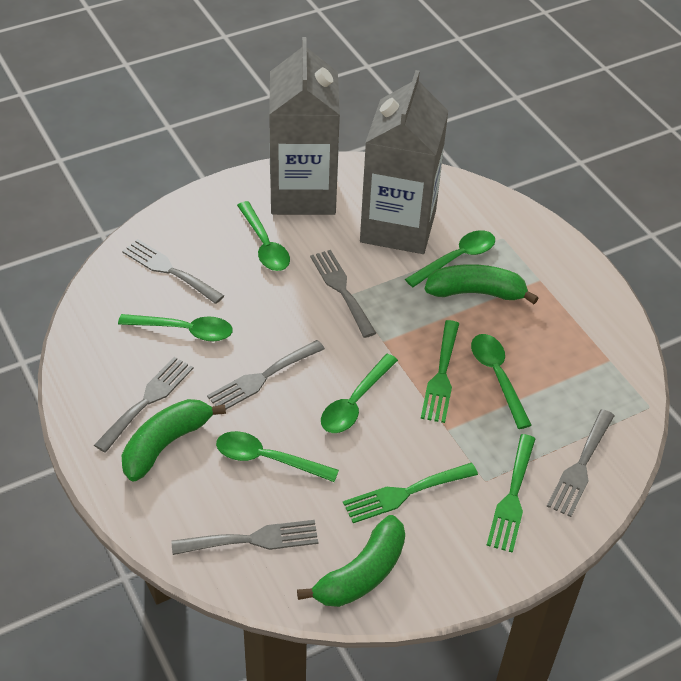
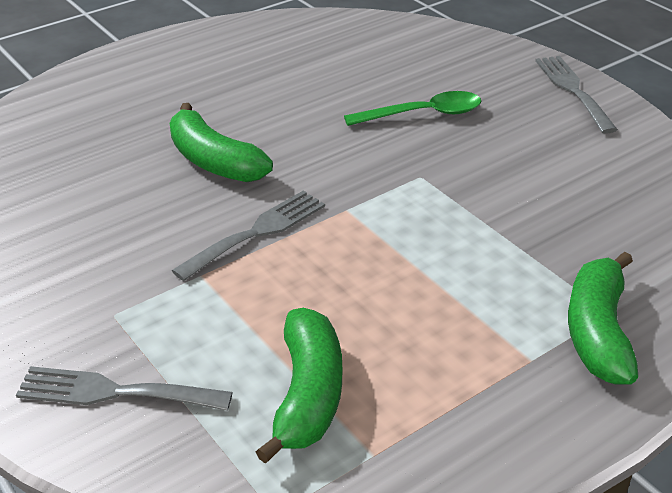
green fork: [343,463,478,523] [421,320,459,423] [486,434,536,553] = 3 -> none = 0
green spoon: [118,314,233,342] [216,431,339,482] [237,201,290,271] [321,354,398,433] [405,230,495,287] [471,334,532,429] = 6 -> [344,91,481,126] = 1
grey carton: [269,37,340,215] [360,70,448,254] = 2 -> none = 0
grey fork: [94,357,194,453] [122,239,224,304] [172,520,318,555] [207,340,325,409] [310,250,376,338] [547,409,615,517] = 6 -> [16,366,233,411] [171,191,325,281] [535,56,618,134] = 3

